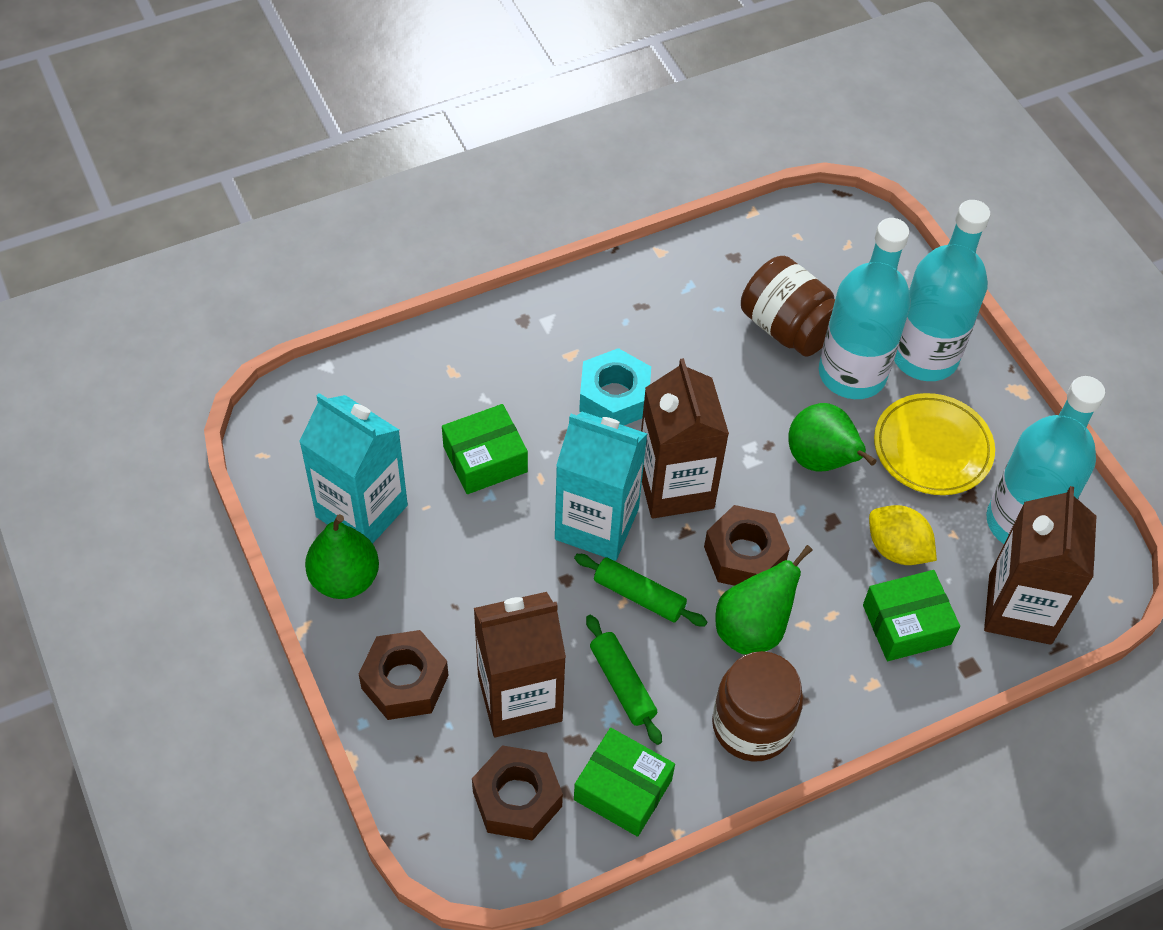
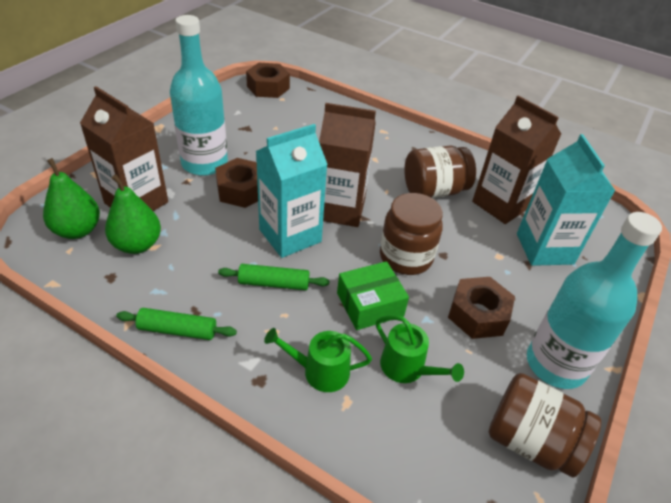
brown jar: [712,651,803,762] [741,256,835,356] = 2 -> [380,193,443,275] [404,146,476,198] [489,373,601,478] = 3
green box: [442,404,528,494] [574,728,675,837] [863,570,960,661] = 3 -> [337,261,409,330] = 1
green pear: [305,514,379,599] [715,545,813,655] [788,403,876,472] = 3 -> [43,158,100,239] [105,174,161,254] = 2
green watering can: none = 0 -> [264,328,372,392] [376,315,464,383] = 2
turquoise bottle: [819,218,911,399] [894,200,990,381] [986,376,1105,544] = 3 -> [170,15,228,176] [527,212,662,389] = 2
turquoise nut: [579,348,651,425] = 1 -> none = 0
yellow lemon: [869,505,937,565] = 1 -> none = 0
yellow plate: [874,393,995,495] = 1 -> none = 0

